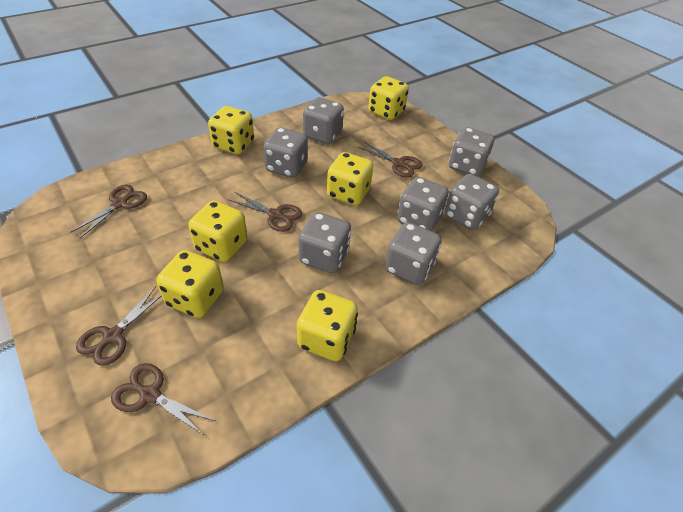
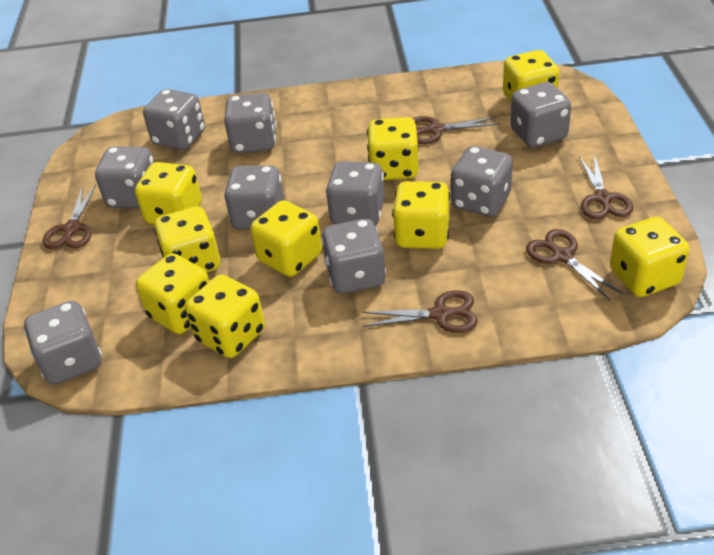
grey dice: [264,127,308,178] [298,212,351,273] [303,97,344,144] [385,222,441,285] [397,177,448,231] [445,174,499,230] [449,127,494,176] = 7 -> [24,301,102,385] [95,147,154,208] [143,89,205,150] [224,93,276,153] [224,165,284,230] [321,219,386,294] [325,161,385,226] [451,146,513,217] [510,82,571,148] = 9
yellow dice: [157,250,224,318] [188,201,247,262] [208,106,254,154] [297,290,358,361] [327,152,373,206] [368,76,409,120] = 6 -> [135,162,202,225] [136,253,209,334] [154,206,220,273] [185,275,265,358] [251,200,322,277] [367,117,419,180] [392,181,450,249] [503,50,559,102] [610,217,689,297] = 9

